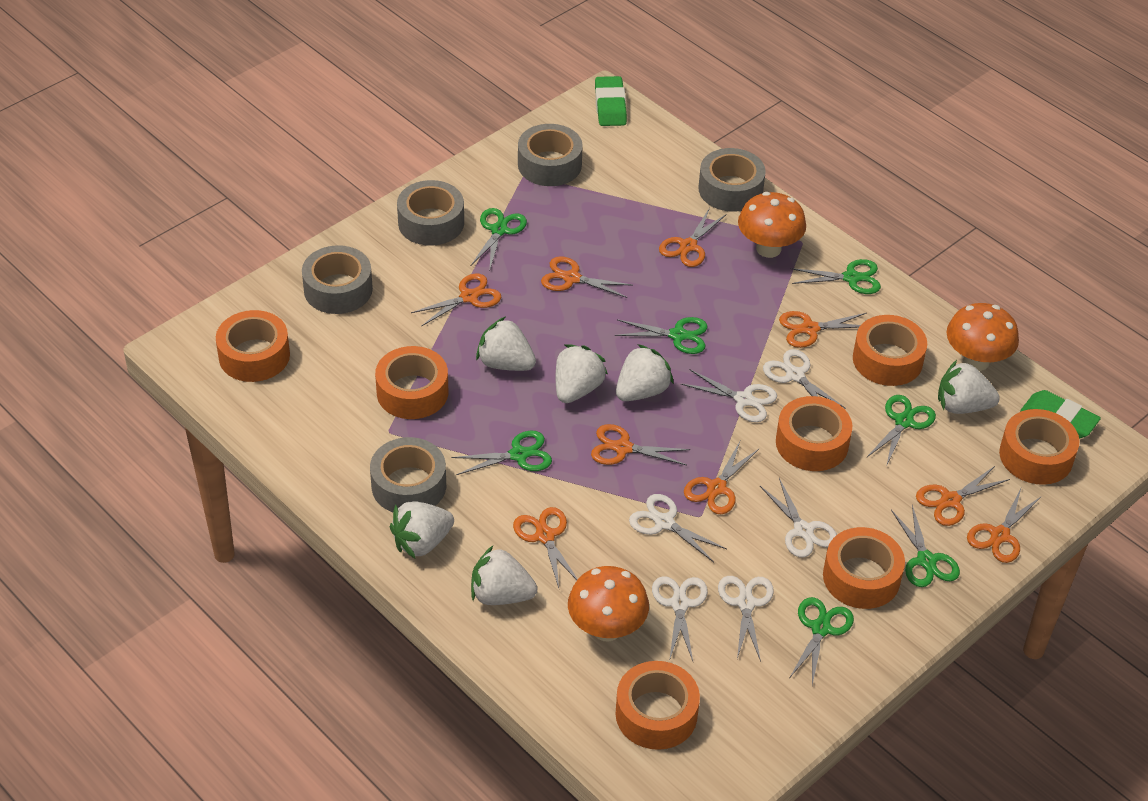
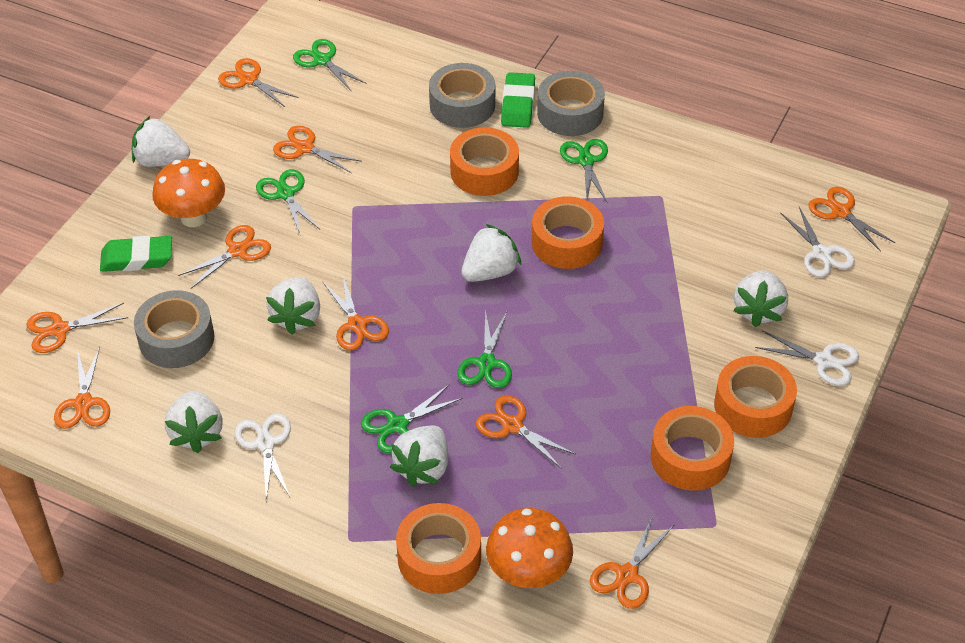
green scissors: [452,431,552,475] [471,208,527,269] [615,317,708,354] [790,259,881,294] [790,597,854,685] [867,395,936,467] [891,505,960,587] = 7 -> [256,169,320,235] [293,39,367,92] [361,385,462,453] [457,310,512,388] [560,139,608,202] = 5
grey tape: [302,245,373,314] [370,437,446,512] [397,180,464,246] [518,124,583,186] [698,148,766,212] = 5 -> [134,290,214,368] [429,63,495,128] [537,71,605,136] = 3
orange mushroom: [568,566,649,641] [738,192,806,258] [946,303,1019,371] = 3 -> [152,159,225,227] [486,508,573,588] = 2
orange tape: [216,310,290,382] [375,346,448,419] [615,661,700,750] [776,396,852,471] [823,527,905,609] [853,315,927,386] [999,409,1080,485] = 7 -> [396,503,481,594] [450,127,519,196] [532,196,604,269] [651,406,734,491] [714,356,797,438] = 5
white scissors: [629,494,727,562] [652,576,708,661] [681,369,777,422] [718,576,774,662] [760,478,837,558] [763,349,846,409] = 6 -> [234,413,291,501] [755,331,859,386] [780,207,855,277] = 3

